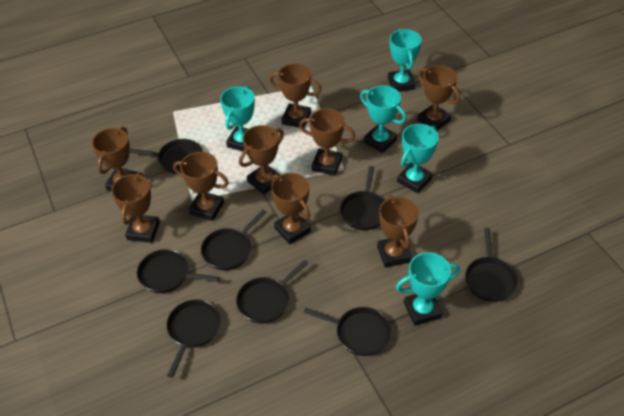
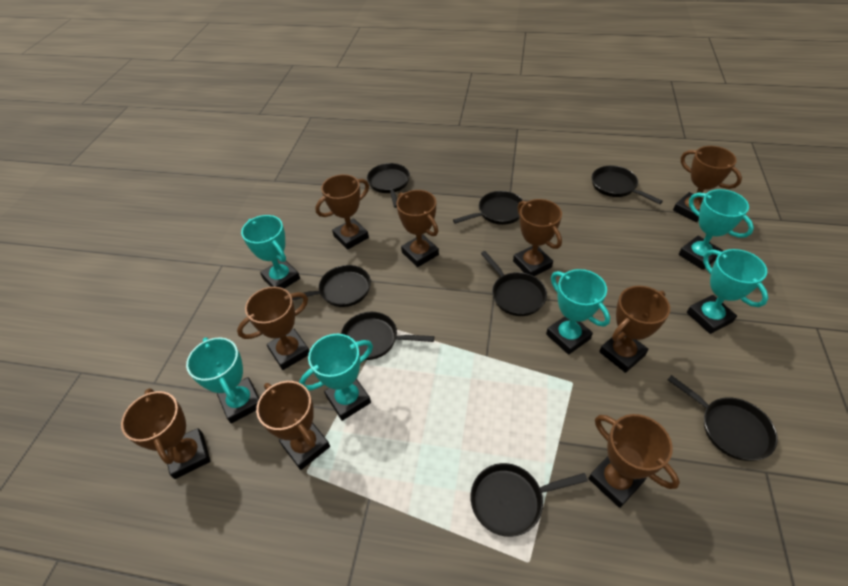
turquoise trophy: [220,86,255,151] [360,85,406,153] [388,29,422,92] [396,252,460,326] [397,124,439,193] = 5 -> [186,338,259,424] [241,215,300,289] [299,334,373,421] [546,269,610,355] [679,189,754,270] [687,249,768,334] = 6

